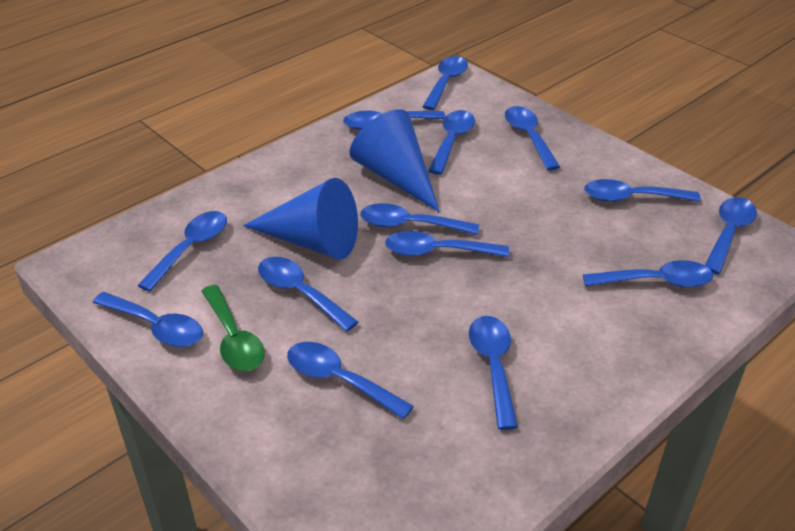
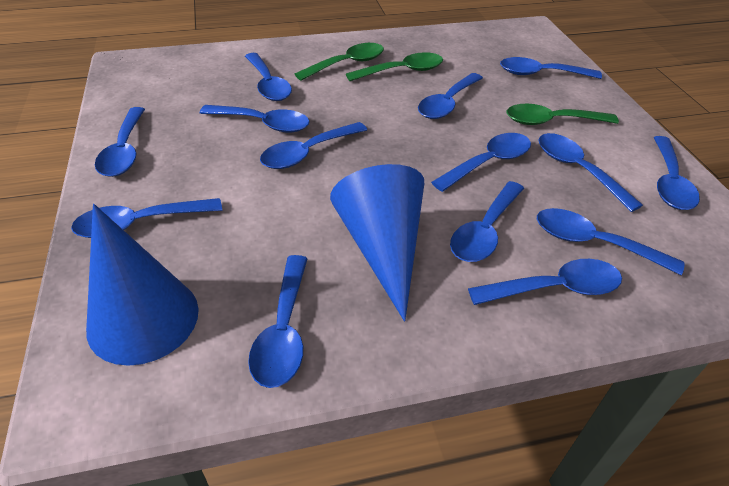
green spoon: [202,285,265,372] = 1 -> [295,43,384,81] [346,52,443,81] [507,104,619,125] = 3

